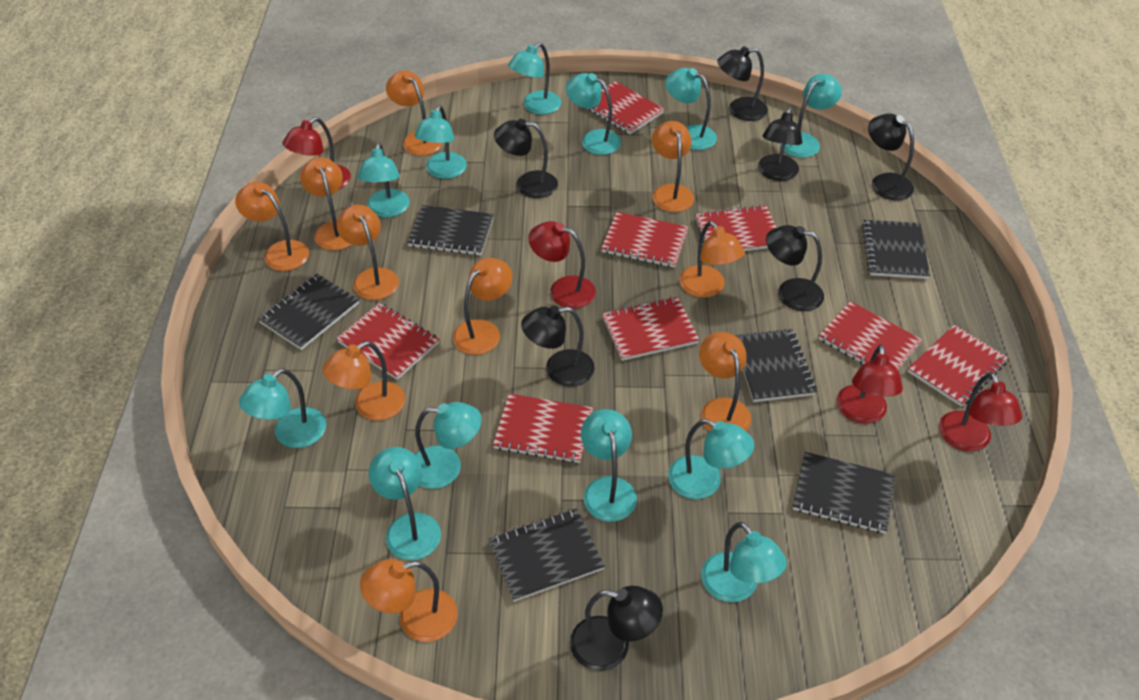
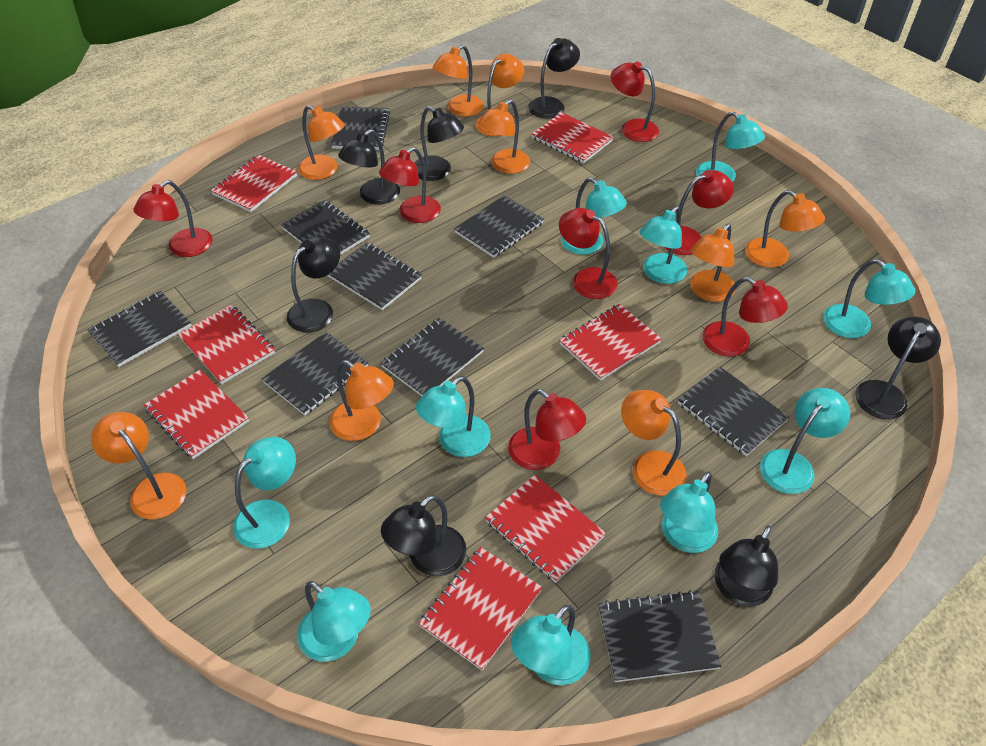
black notebook: [258,274,359,350] [407,205,494,255] [489,508,605,602] [735,329,816,402] [793,452,895,534] [862,220,930,279] = 6 -> [87,291,192,367] [262,332,368,415] [281,200,370,255] [327,242,422,310] [331,107,390,150] [381,318,484,396] [454,195,544,258] [598,590,722,682] [678,366,789,456] = 9
orange lamp: [235,182,309,271] [300,157,352,250] [322,341,405,421] [336,205,399,300] [360,559,458,642] [386,70,442,156] [453,258,512,355] [652,121,694,212] [679,221,745,298] [699,332,751,431] = 10 -> [91,412,187,519] [298,105,345,180] [330,360,394,441] [433,45,484,117] [475,54,524,136] [478,99,530,174] [621,390,686,496] [690,224,735,302] [745,190,825,268] = 9
red lamp: [282,117,351,190] [528,221,596,309] [837,345,903,424] [939,372,1022,452] = 4 -> [133,180,213,257] [379,147,441,223] [508,389,586,470] [559,208,618,299] [611,62,659,142] [664,170,734,255] [702,277,788,357] = 7
red notebook: [336,303,439,380] [493,394,593,463] [586,81,664,134] [601,212,688,268] [602,297,700,361] [696,205,777,251] [819,301,922,370] [908,325,1008,407] = 8 -> [144,370,249,459] [178,305,275,384] [211,155,297,212] [418,547,543,670] [485,475,606,583] [531,112,614,163] [559,304,662,381] = 7
turquoise lamp: [239,368,326,448] [358,143,410,218] [369,447,441,560] [414,105,467,179] [415,402,482,489] [508,43,561,115] [566,73,621,155] [581,409,637,522] [665,68,717,150] [668,419,754,499] [701,522,787,602] [780,74,842,158] = 12 -> [233,437,296,549] [297,581,371,662] [416,376,491,457] [511,605,591,685] [561,177,627,255] [640,206,687,284] [660,471,718,553] [696,112,765,182] [760,388,850,494] [823,259,916,338] = 10

